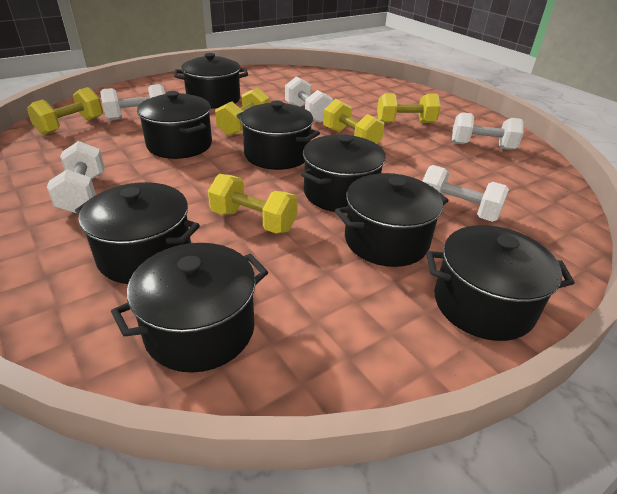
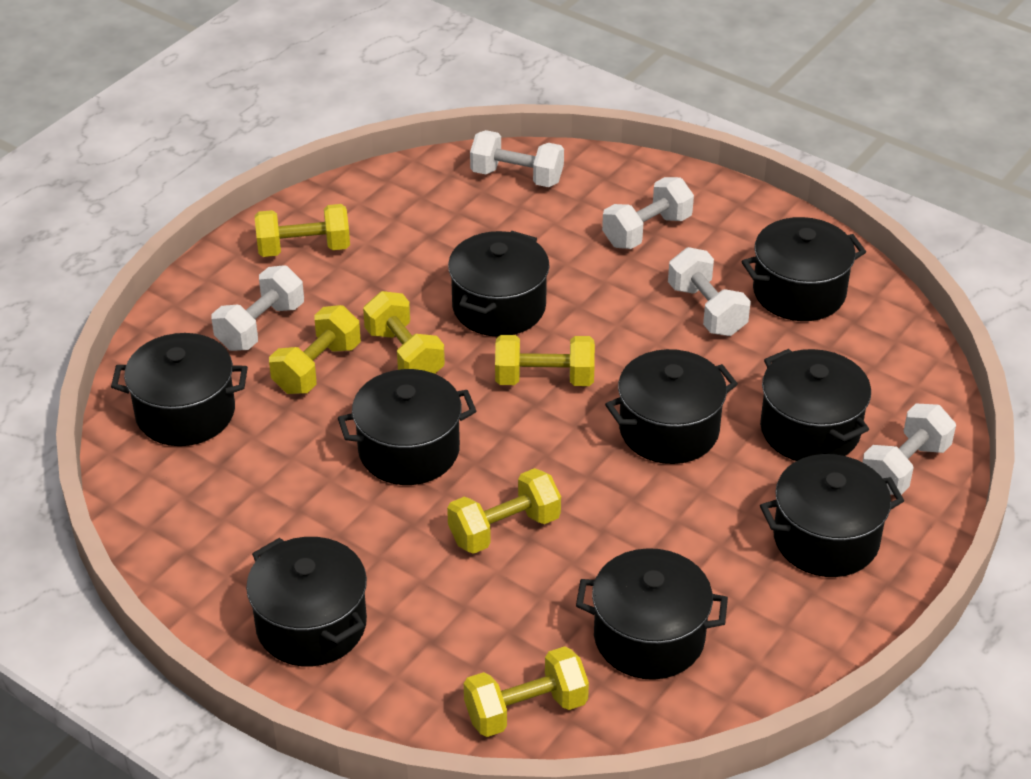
black pot: [75,182,200,284] [111,243,268,373] [137,91,212,159] [174,53,248,108] [237,101,320,170] [301,134,386,213] [335,173,449,267] [426,225,574,341] = 8 -> [111,333,248,446] [246,537,367,666] [338,369,476,485] [448,231,550,337] [576,548,728,680] [605,349,738,464] [741,217,866,321] [760,349,871,461] [760,454,904,577] = 9
yellow dumbbell: [27,87,103,135] [208,174,298,233] [215,87,269,136] [323,99,384,144] [377,93,441,123] = 5 -> [255,204,350,257] [269,305,361,394] [363,291,445,374] [447,468,561,554] [464,646,589,737] [495,335,595,386] = 6

